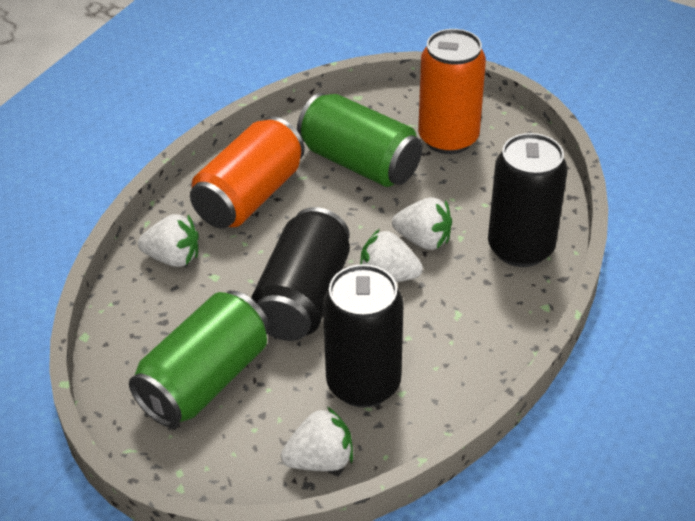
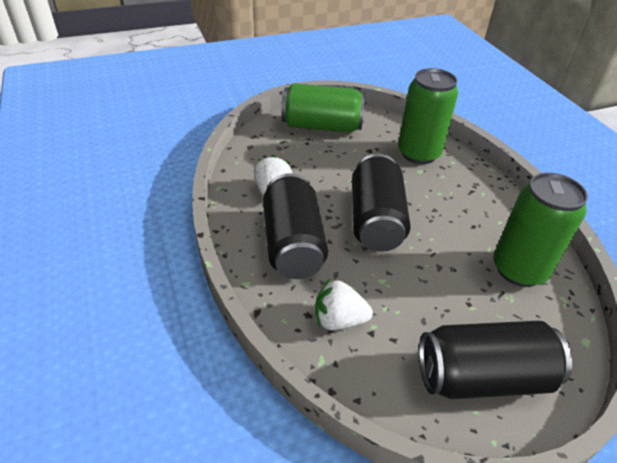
green can: [129,291,269,428] [297,93,422,187] = 2 -> [282,83,365,133] [398,68,458,164] [493,173,588,287] = 3
orange can: [190,117,305,229] [418,29,486,154] = 2 -> none = 0
white strawberry: [138,214,199,267] [281,407,353,471] [360,229,423,282] [392,197,452,250] = 4 -> [254,155,293,196] [315,279,373,330] = 2

